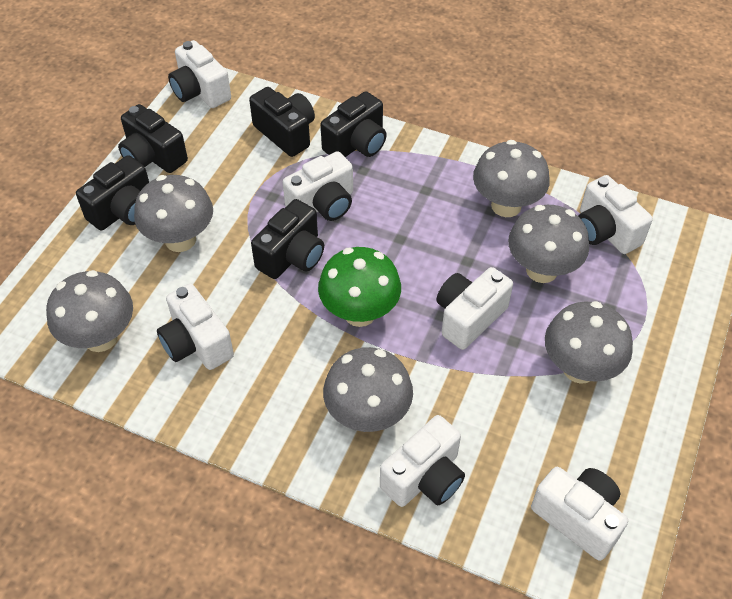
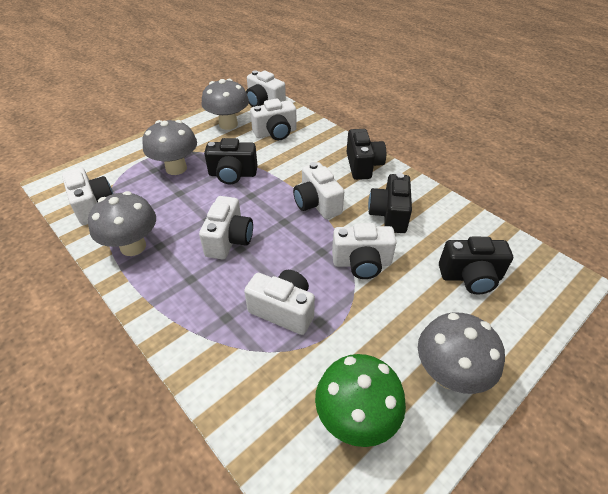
black camera: [76,155,149,231] [118,104,188,173] [249,87,315,157] [251,199,324,279] [321,91,387,157] = 5 -> [204,138,258,185] [347,129,386,180] [368,173,412,233] [439,237,513,294] = 4
grey mushroom: [46,270,133,352] [134,175,213,252] [323,347,413,432] [473,140,550,217] [508,205,589,283] [545,301,633,384] = 6 -> [88,191,156,256] [142,120,197,175] [201,79,249,130] [418,312,505,394] = 4

